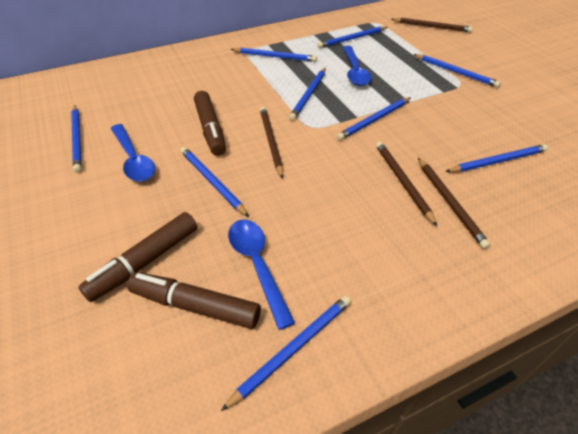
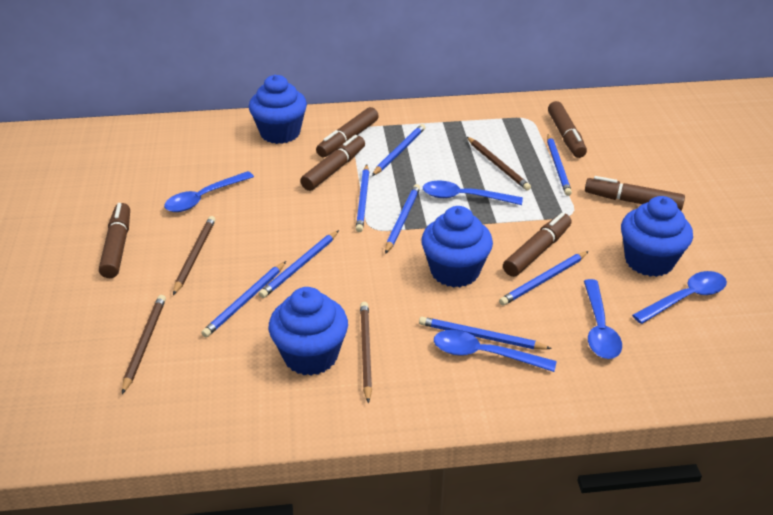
blue cupcake: none = 0 -> [249,75,307,144] [268,287,348,376] [421,206,493,287] [621,196,693,277] = 4
blue pencil: [71,106,82,172] [181,147,249,217] [221,295,351,411] [231,48,317,62] [289,68,326,120] [318,27,387,48] [337,97,411,140] [413,54,501,88] [445,144,548,172] = 9 -> [201,261,286,337] [259,230,339,298] [356,165,369,232] [372,124,425,176] [385,184,420,254] [419,317,552,349] [499,251,589,306] [547,134,572,196] = 8
blue spoon: [111,124,155,182] [228,220,295,330] [343,46,372,86] = 3 -> [164,171,254,212] [423,180,523,205] [434,330,556,372] [584,279,622,359] [632,271,727,324] = 5
brown marker: [79,212,197,302] [127,272,261,329] [194,91,226,156] = 3 -> [99,203,130,278] [300,135,365,191] [316,107,379,158] [503,213,571,277] [548,101,587,158] [585,176,685,211] = 6

